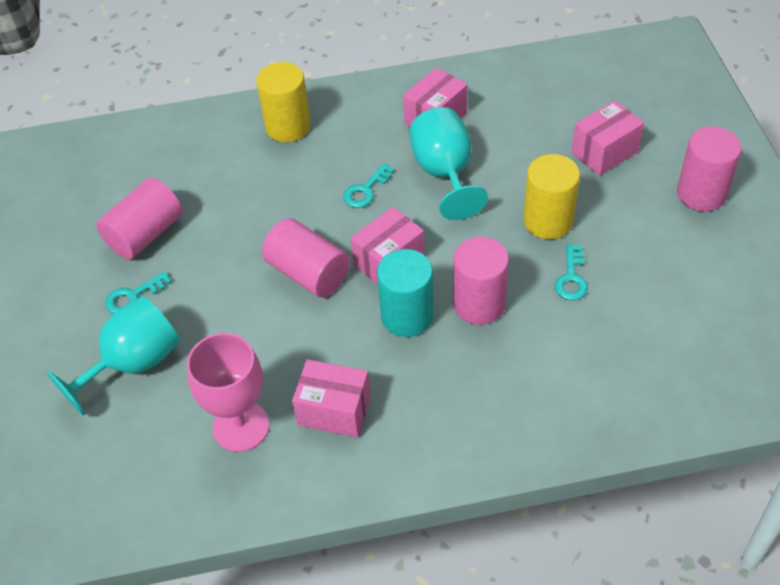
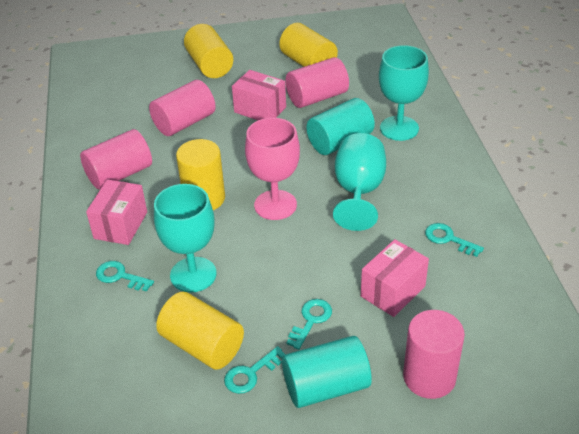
pink box: [292,359,371,437] [351,207,425,285] [403,67,468,127] [571,100,644,176] = 4 -> [86,179,147,245] [232,70,286,120] [361,239,429,317] = 3
turquoise cylinder: [377,249,434,337] = 1 -> [282,336,372,408] [306,98,375,155] = 2
turquoise goblet: [46,296,180,416] [409,107,488,220] = 2 -> [154,184,216,292] [333,133,386,231] [379,45,429,141] = 3
turquoise key: [105,271,172,314] [343,163,395,208] [555,244,588,300] = 3 -> [96,261,154,292] [224,346,285,394] [286,299,332,350] [425,223,484,257] = 4
yellow cylinder: [256,62,311,142] [523,154,580,239] = 2 -> [156,292,244,370] [176,139,225,210] [184,24,233,78] [279,23,338,67] = 4

